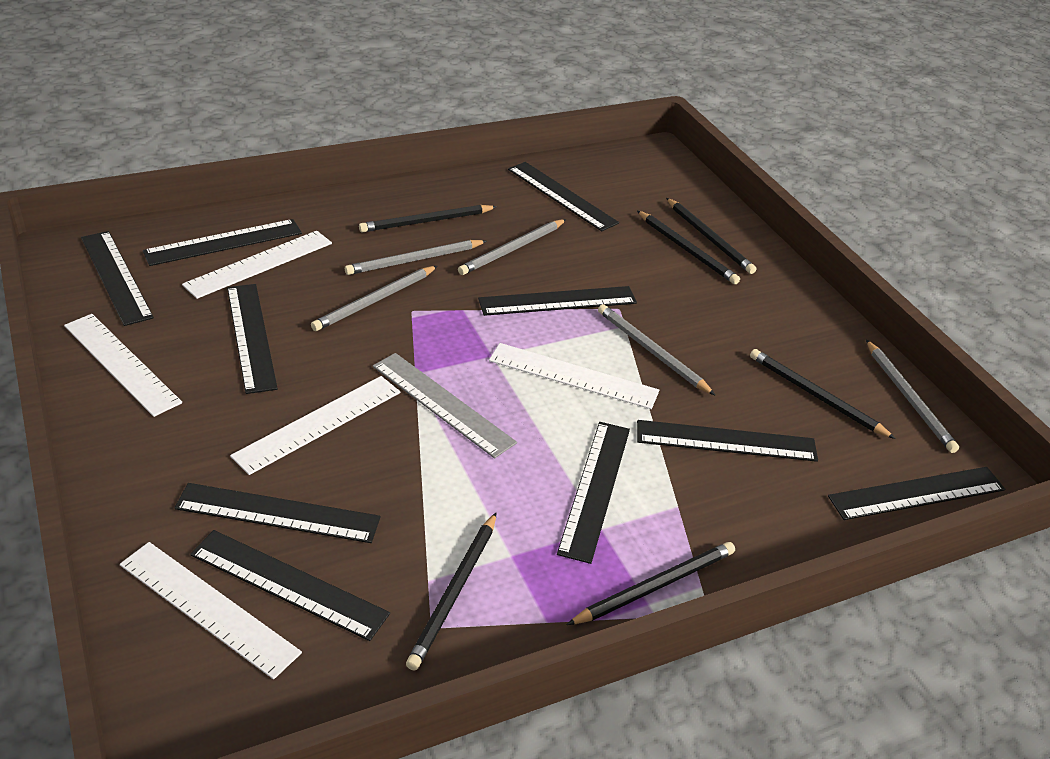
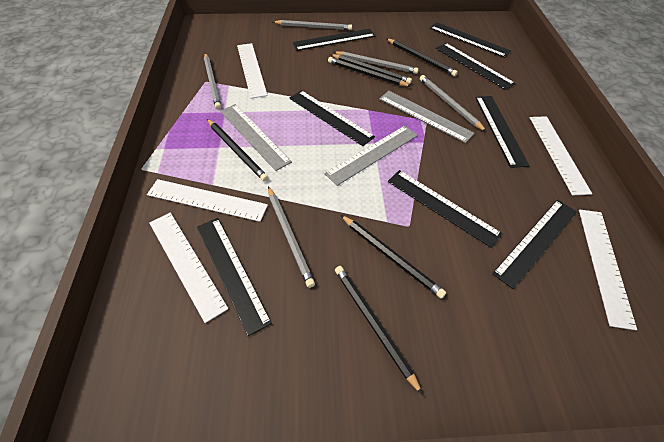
black ruler: [81,231,154,326] [143,219,302,266] [175,483,381,543] [190,530,390,641] [227,284,278,394] [478,286,637,316] [508,162,619,231] [557,422,630,564] [637,420,818,462] [828,467,1005,520] = 10 -> [197,218,272,336] [289,90,375,146] [292,29,375,51] [388,170,503,248] [430,22,511,58] [436,43,516,90] [475,96,530,168] [492,200,577,289] = 8
grey ruler: [373,353,517,458] = 1 -> [220,104,292,171] [324,126,418,186] [379,91,474,143] = 3

